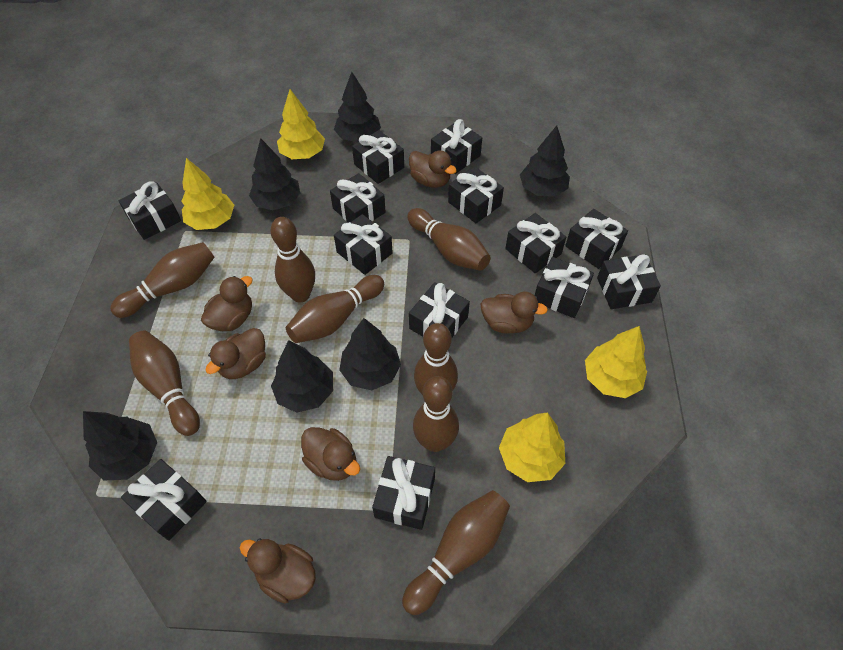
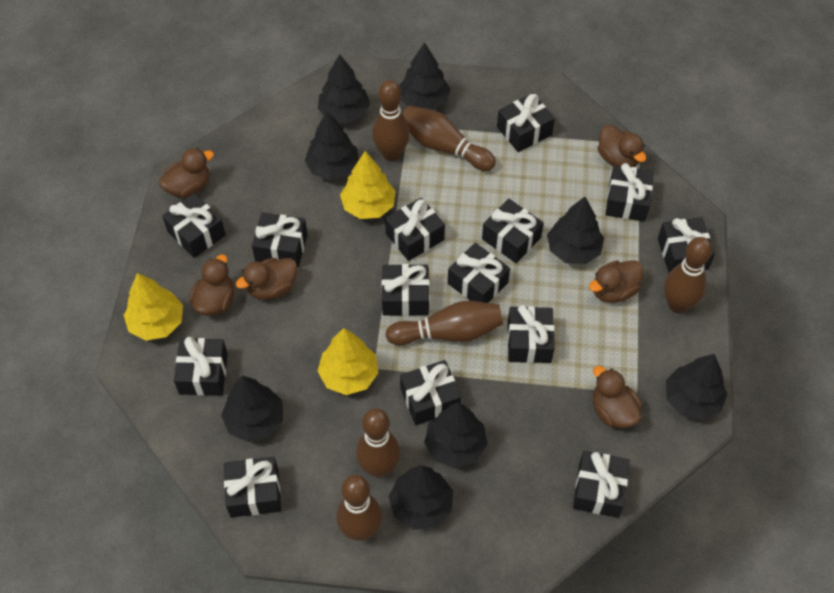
black gift: [118,182,181,240] [121,459,207,541] [330,173,385,223] [334,214,393,275] [352,130,404,184] [372,456,435,530] [409,282,470,337] [431,119,482,174] [448,167,504,223] [505,213,566,273] [534,257,594,318] [565,209,628,269] [597,254,661,309] = 13 -> [162,193,226,258] [174,337,228,396] [224,457,281,518] [252,212,307,268] [381,264,429,316] [385,197,445,261] [400,360,461,425] [448,243,510,303] [482,199,544,263] [497,93,555,152] [507,305,555,363] [573,451,630,518] [605,163,654,222] [658,217,715,273] = 14
black tree: [83,411,157,481] [249,138,300,210] [271,340,333,413] [334,72,381,142] [339,318,401,390] [520,125,570,197] = 6 -> [221,376,283,442] [305,111,359,180] [318,54,371,123] [388,465,453,530] [399,42,451,110] [424,402,488,468] [547,197,604,264] [666,354,727,421] = 8
brown bowling pin: [110,242,215,318] [129,331,200,436] [270,217,315,303] [286,275,384,343] [402,490,510,615] [407,208,491,271] [413,376,459,452] [414,323,458,395] = 8 -> [336,475,382,541] [356,408,400,477] [372,80,410,161] [386,301,503,345] [402,106,496,171] [664,237,712,313] = 6
yellow tree: [181,158,234,230] [277,89,325,159] [499,412,565,482] [585,326,647,398] = 4 -> [124,273,183,341] [318,328,378,395] [340,151,395,219] = 3

